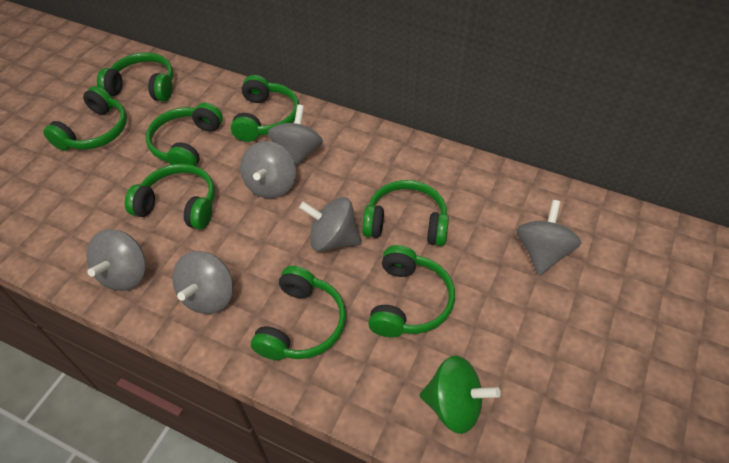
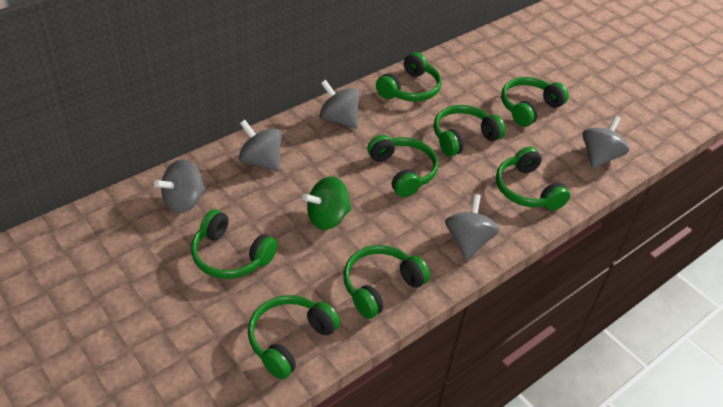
grey spinning top: [86,229,146,291] [172,251,233,314] [240,141,296,199] [268,105,323,167] [299,197,362,252] [516,200,581,276] = 6 -> [154,159,206,213] [239,120,282,172] [320,80,360,129] [445,194,500,260] [582,116,629,169] = 5

